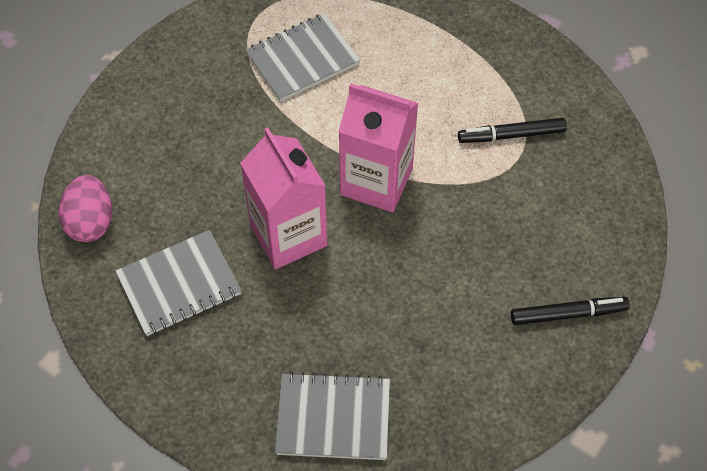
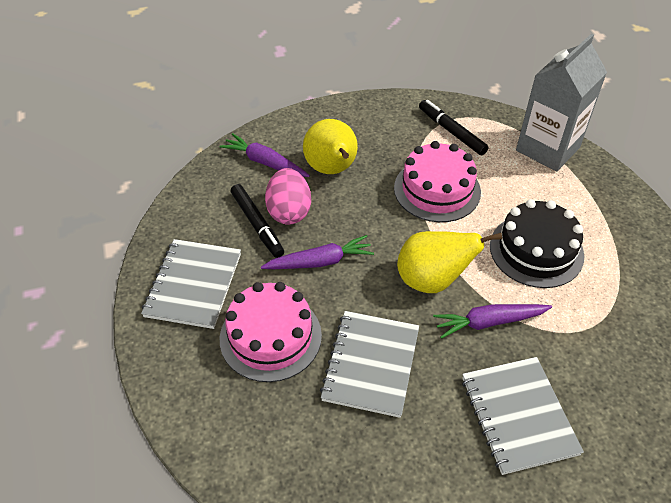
black cake: none = 0 -> [490,199,584,288] = 1
grey carton: none = 0 -> [516,34,607,172] = 1
pink cake: none = 0 -> [220,282,322,382] [394,141,481,222] = 2
pink carton: [240,128,327,269] [338,83,418,212] = 2 -> none = 0
purple carrot: none = 0 -> [220,133,310,177] [261,235,374,269] [433,304,552,339] = 3
yellow pear: none = 0 -> [303,119,358,174] [397,231,502,293] = 2

